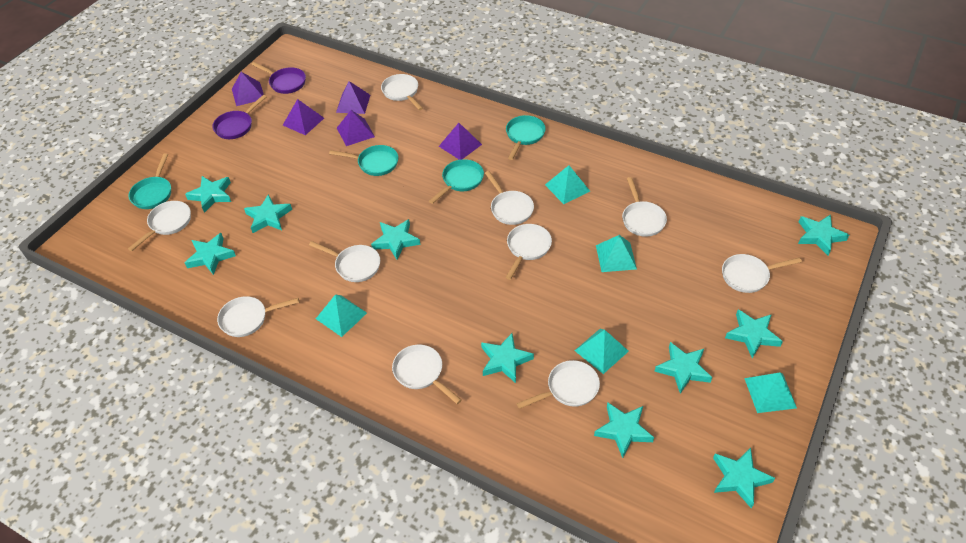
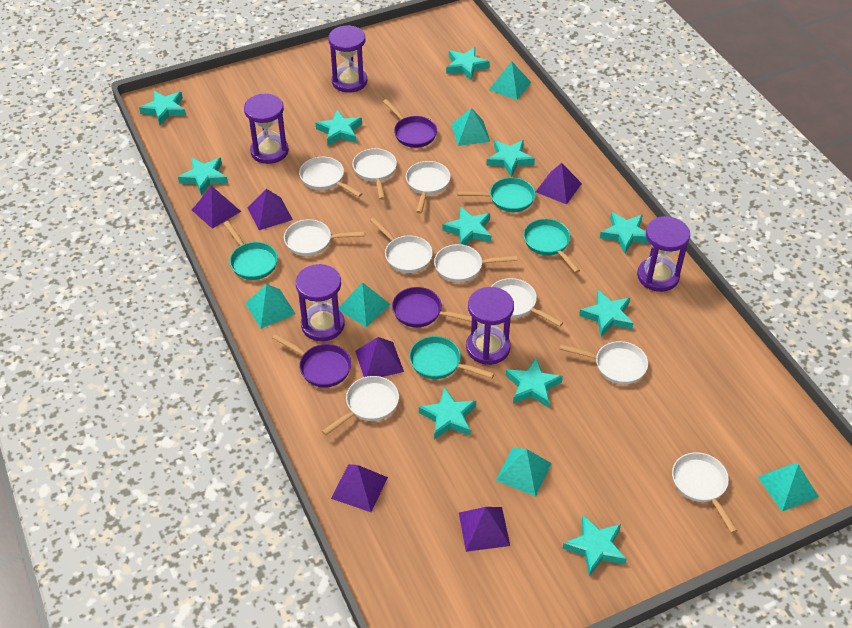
purple hourglass: none = 0 -> [244,94,289,164] [296,264,345,341] [328,25,367,93] [466,287,514,365] [637,216,690,292] = 5
purple pan: [213,95,267,139] [251,62,306,94] = 2 -> [272,334,351,388] [383,99,437,148] [392,287,472,327] = 3
purple pyramid: [232,72,264,106] [283,99,324,135] [336,81,370,114] [337,110,375,146] [439,123,482,160] = 5 -> [192,186,241,229] [247,189,293,230] [331,464,388,512] [355,337,404,377] [459,507,510,552] [536,163,582,204] = 6
turquoise pyramid: [316,294,367,337] [545,165,590,204] [574,329,629,374] [596,235,637,272] [744,373,797,413] = 5 -> [245,284,296,328] [339,282,391,327] [451,108,490,146] [489,61,531,100] [496,448,552,497] [758,463,819,512] = 6
turquoise star: [185,176,231,213] [185,233,236,275] [244,194,292,233] [371,219,420,260] [481,333,534,383] [594,402,654,458] [654,342,712,394] [713,448,775,509] [725,309,783,358] [798,214,849,255] = 10 -> [139,91,186,125] [178,158,228,195] [316,110,362,146] [419,387,476,440] [442,207,491,245] [446,47,490,81] [486,140,535,177] [506,358,563,408] [562,515,627,576] [579,290,634,337] [600,212,649,253] = 11

